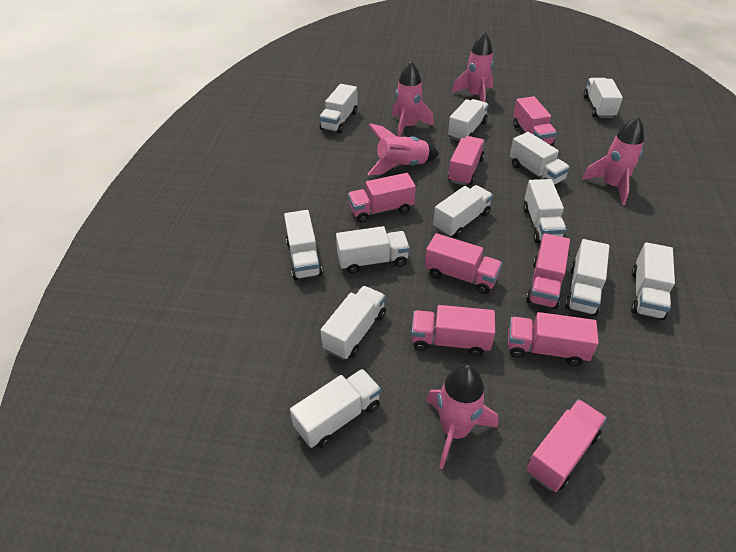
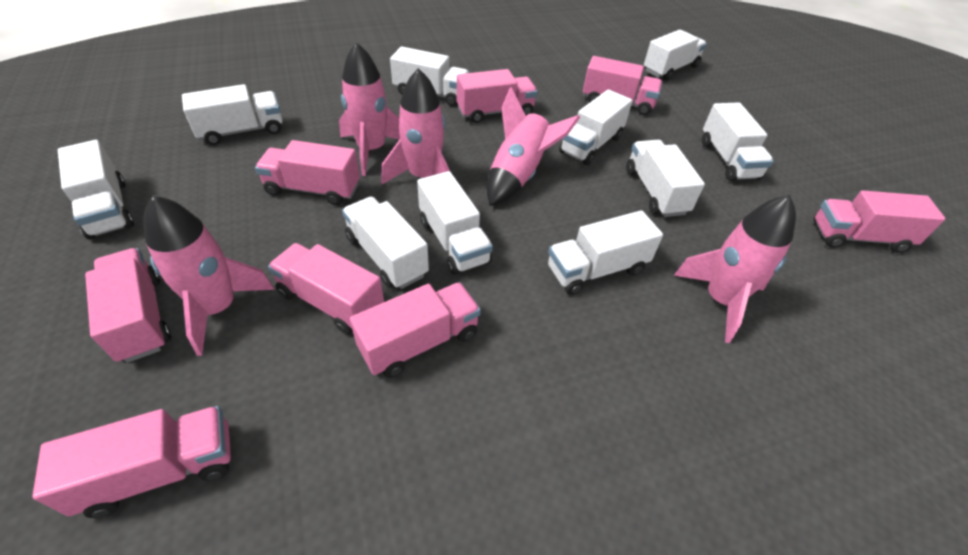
white truck: [284,210,323,280] [290,369,381,448] [319,84,358,134] [320,286,386,360] [336,226,410,274] [433,185,493,238] [448,99,489,141] [510,132,570,185] [523,179,567,243] [565,239,609,316] [583,78,623,118] [631,242,675,320] = 12 -> [58,140,134,239] [182,84,282,145] [342,196,429,289] [390,46,470,106] [417,171,493,275] [548,210,663,295] [559,89,633,165] [626,140,705,217] [644,30,707,81] [702,102,774,181] = 10

